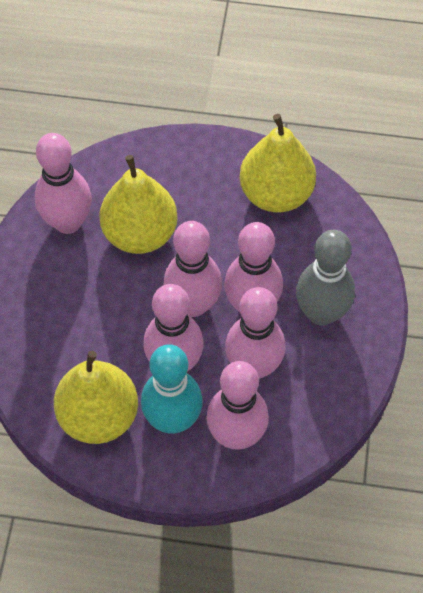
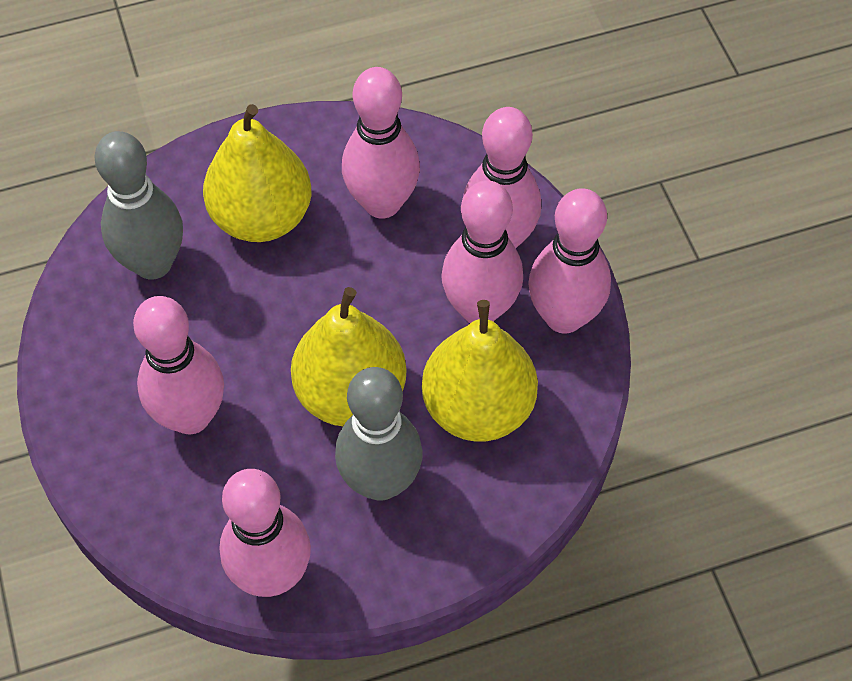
grey bowling pin: [296,230,355,326] = 1 -> [94,131,183,280] [335,367,423,501] = 2
turquoise bowling pin: [141,344,203,434] = 1 -> none = 0

